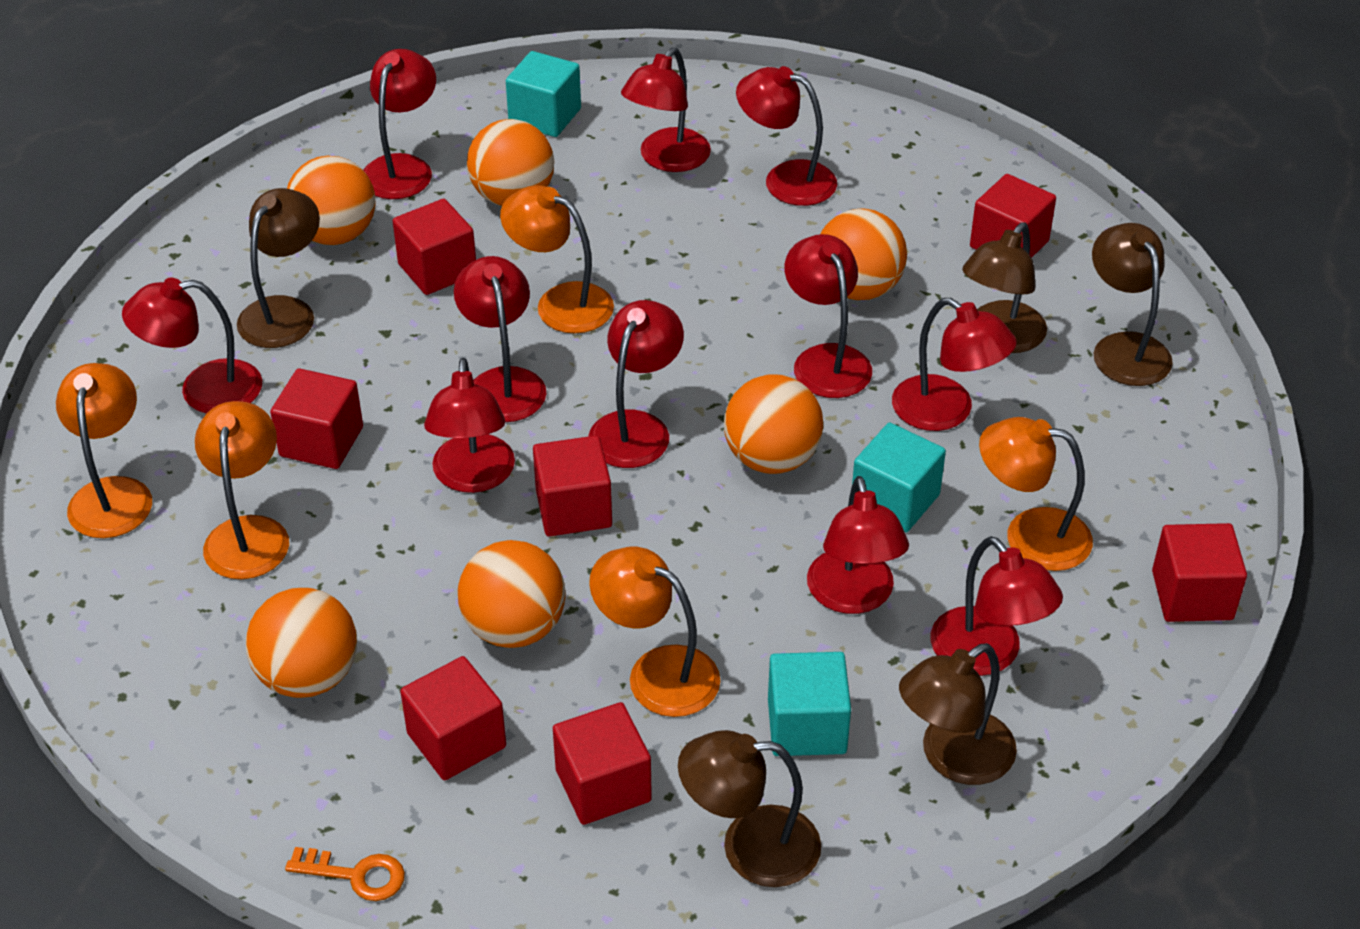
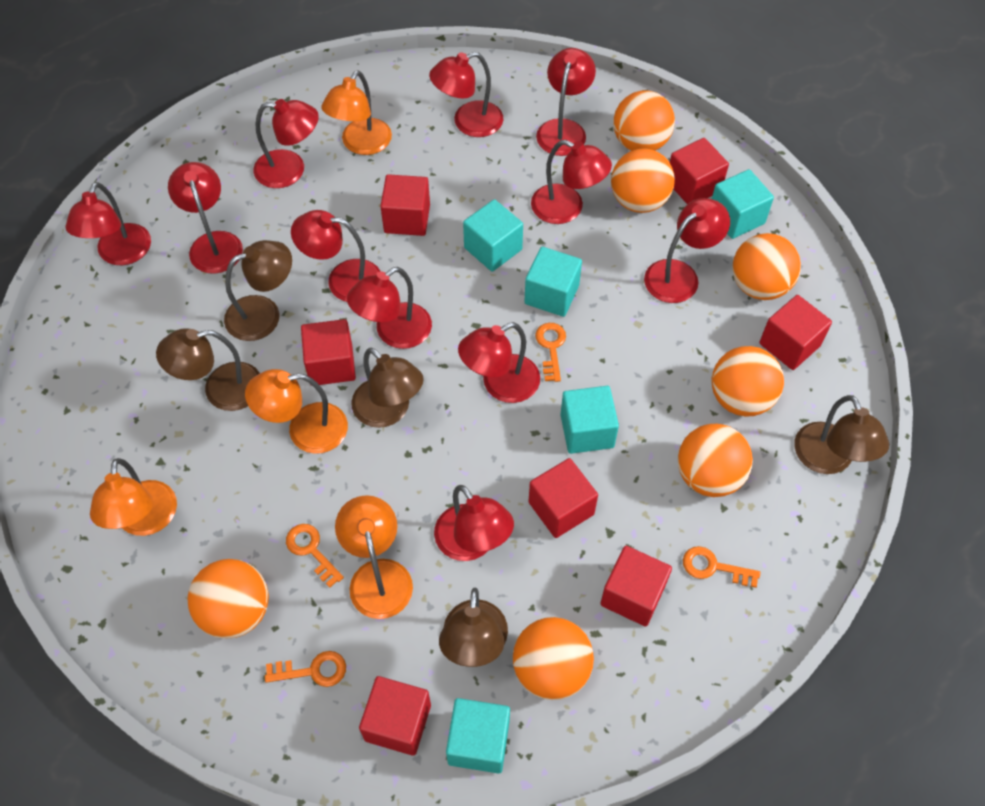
orange ball: [246,588,357,698] [287,156,376,245] [458,540,566,648] [467,119,554,206] [724,375,823,474] [820,209,907,300] = 6 -> [188,559,269,639] [513,617,594,700] [611,148,675,213] [613,90,675,151] [678,423,753,497] [711,346,784,416] [732,233,801,300] = 7
orange key: [285,847,405,901] = 1 -> [265,651,346,687] [286,524,344,588] [535,323,566,382] [683,546,760,588] = 4
orange lamp: [56,363,152,538] [195,401,289,579] [500,185,614,333] [589,547,720,717] [979,417,1093,571] = 5 -> [90,458,177,536] [245,369,348,454] [321,70,392,155] [335,495,413,619] = 4
turquoise cube: [506,51,581,137] [768,652,851,756] [852,423,946,532] = 3 -> [446,698,510,774] [463,199,523,272] [524,247,582,317] [560,386,619,454] [712,169,774,239] = 5

